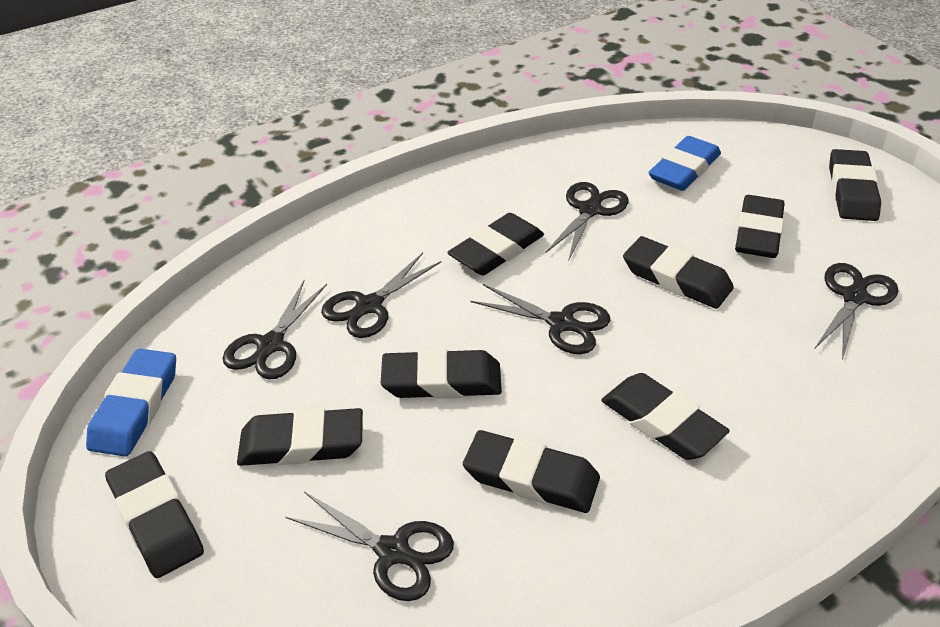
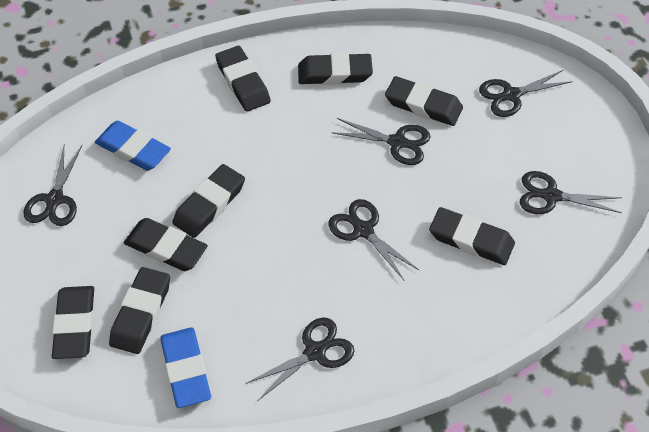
black eraser: [105,451,204,578] [237,408,363,466] [381,349,502,399] [447,213,544,275] [463,430,600,513] [601,373,730,460] [623,236,734,309] [735,195,785,258] [829,149,881,221] = 9 -> [52,286,94,359] [109,267,170,354] [124,218,208,271] [172,164,245,238] [215,46,271,112] [298,53,373,85] [385,76,463,126] [429,207,515,265] = 8

